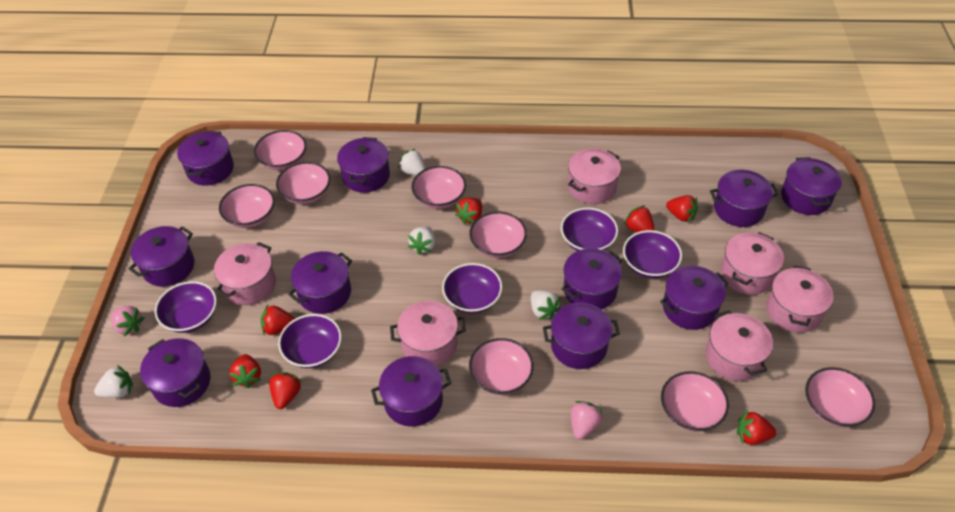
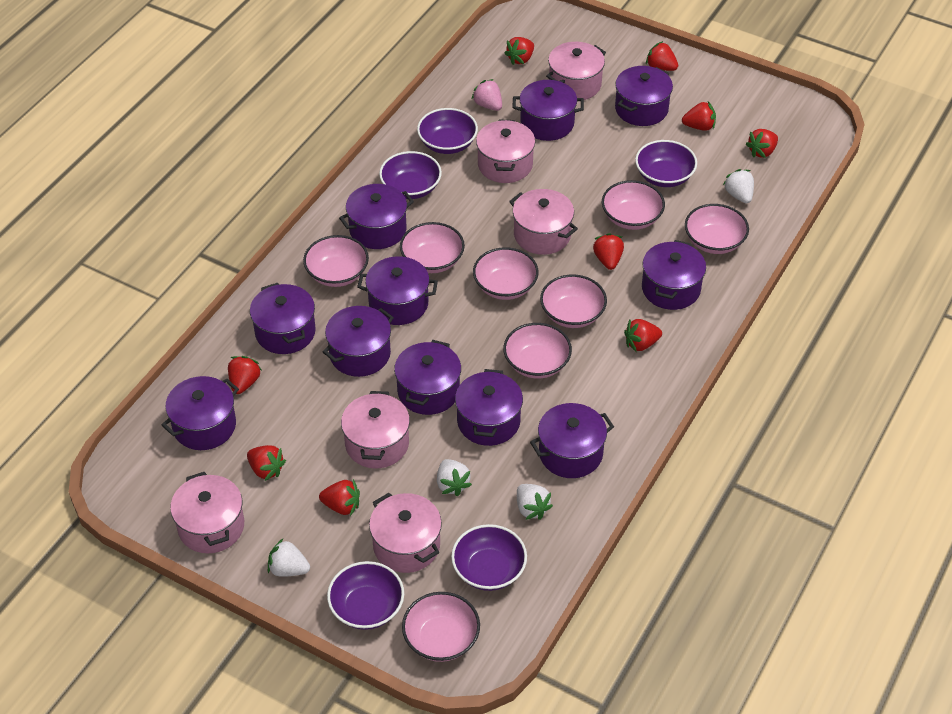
pink strawberry: [111,306,144,336] [571,401,603,439] = 2 -> [472,79,502,111] = 1
red strawberry: [229,354,261,388] [260,305,295,335] [269,372,302,409] [455,198,482,225] [624,205,655,232] [666,195,698,223] [737,410,777,445] = 7 -> [228,356,262,394] [247,445,286,481] [319,479,360,516] [504,37,534,65] [593,233,624,270] [624,319,662,352] [646,41,678,71] [682,101,716,131] [746,129,778,158] = 9

